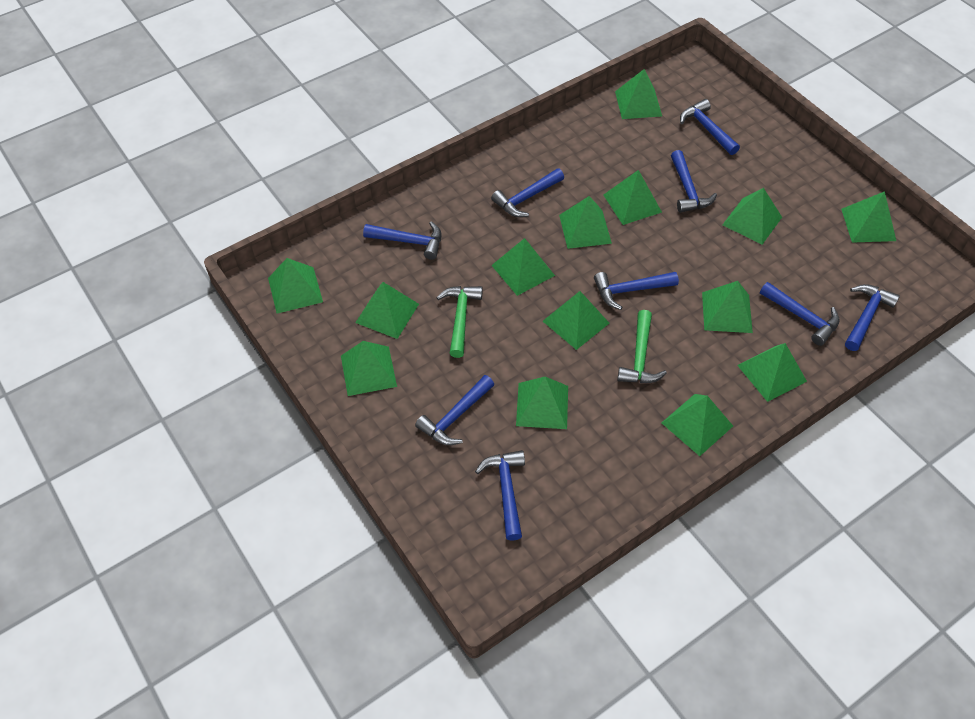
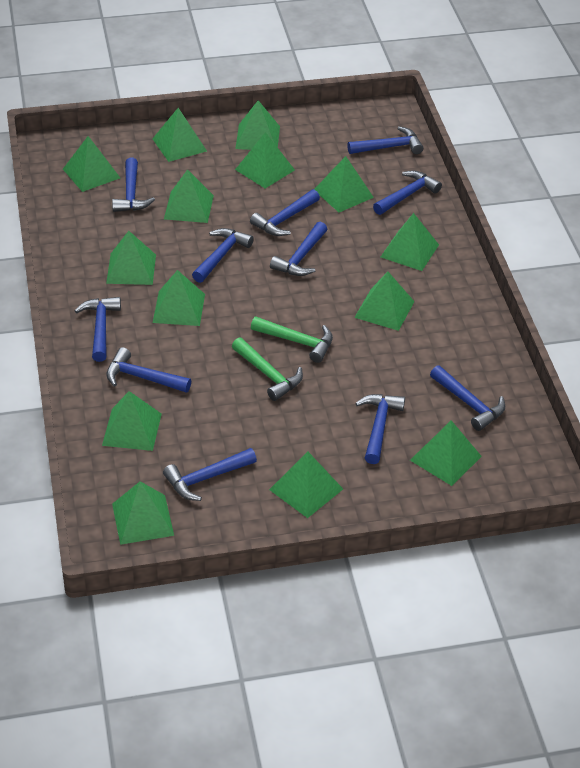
blue hammer: [363,221,441,260] [415,375,494,445] [475,450,525,541] [491,168,564,217] [594,272,679,310] [671,150,717,213] [680,99,740,155] [760,282,840,346] [845,284,900,351] = 9 -> [75,297,121,362] [106,347,191,393] [112,158,155,212] [163,448,257,501] [192,228,254,283] [250,189,320,236] [270,222,327,276] [347,126,424,154] [355,394,405,464] [373,171,442,215] [430,365,505,431] = 11

